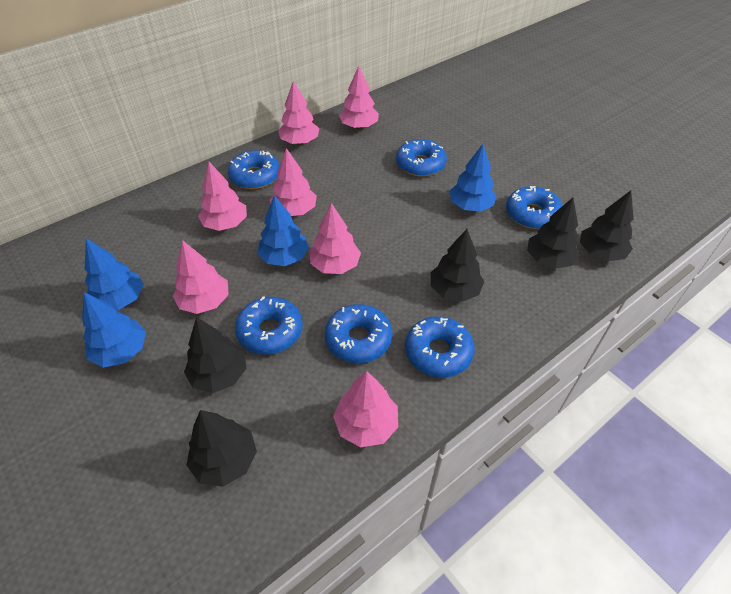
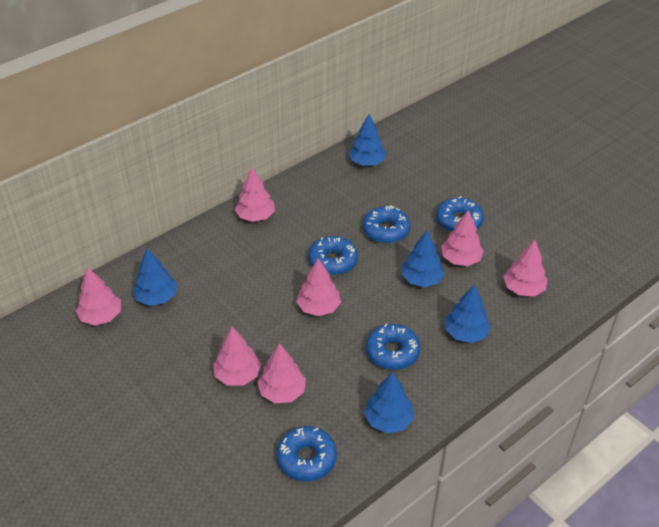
black tree: [184,317,246,393] [187,410,257,487] [431,229,484,302] [527,198,580,269] [580,190,634,261] = 5 -> none = 0
blue donut: [228,150,280,189] [235,296,303,355] [325,304,392,363] [396,139,447,177] [405,316,475,378] [506,186,563,229] = 6 -> [277,426,337,481] [309,236,358,275] [363,206,411,244] [366,324,421,370] [436,196,484,232] = 5
blue tree: [82,292,146,368] [84,238,144,310] [257,195,309,266] [449,144,497,212] = 4 -> [133,249,177,306] [349,114,386,166] [364,372,414,433] [401,231,445,287] [445,284,491,343] = 5

